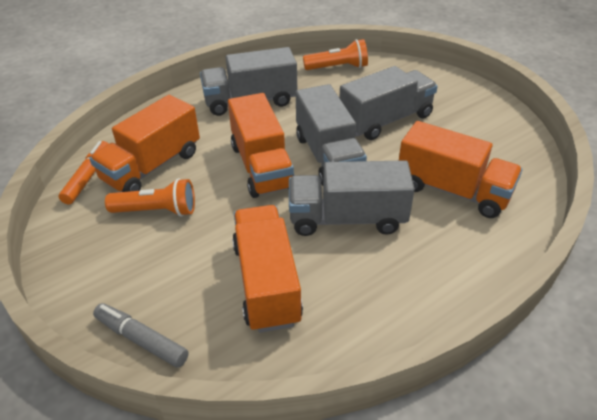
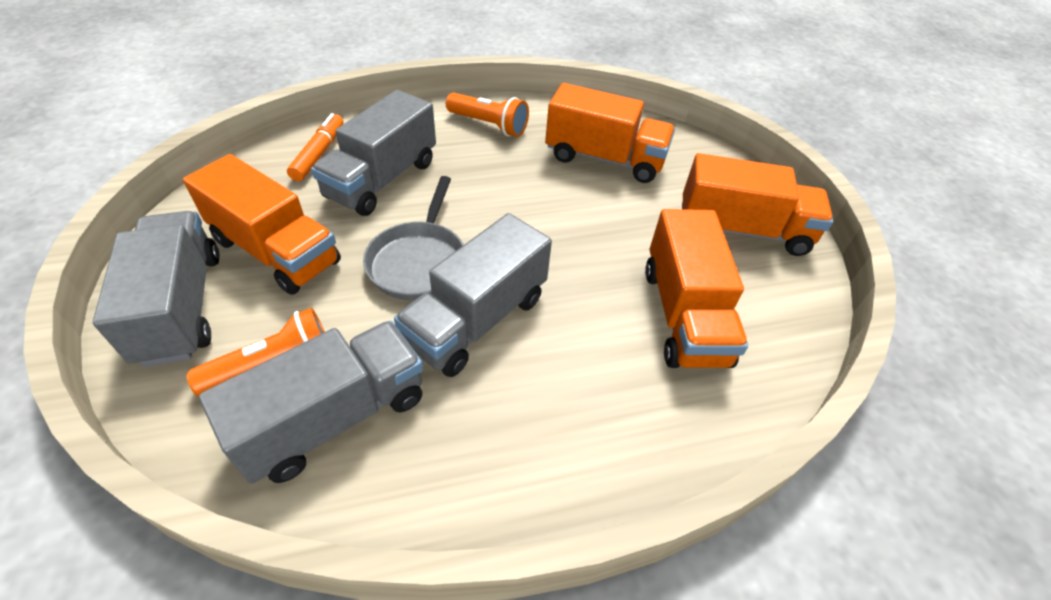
grey marker: [93,303,189,368] = 1 -> none = 0
grey pan: none = 0 -> [363,176,464,300] = 1

